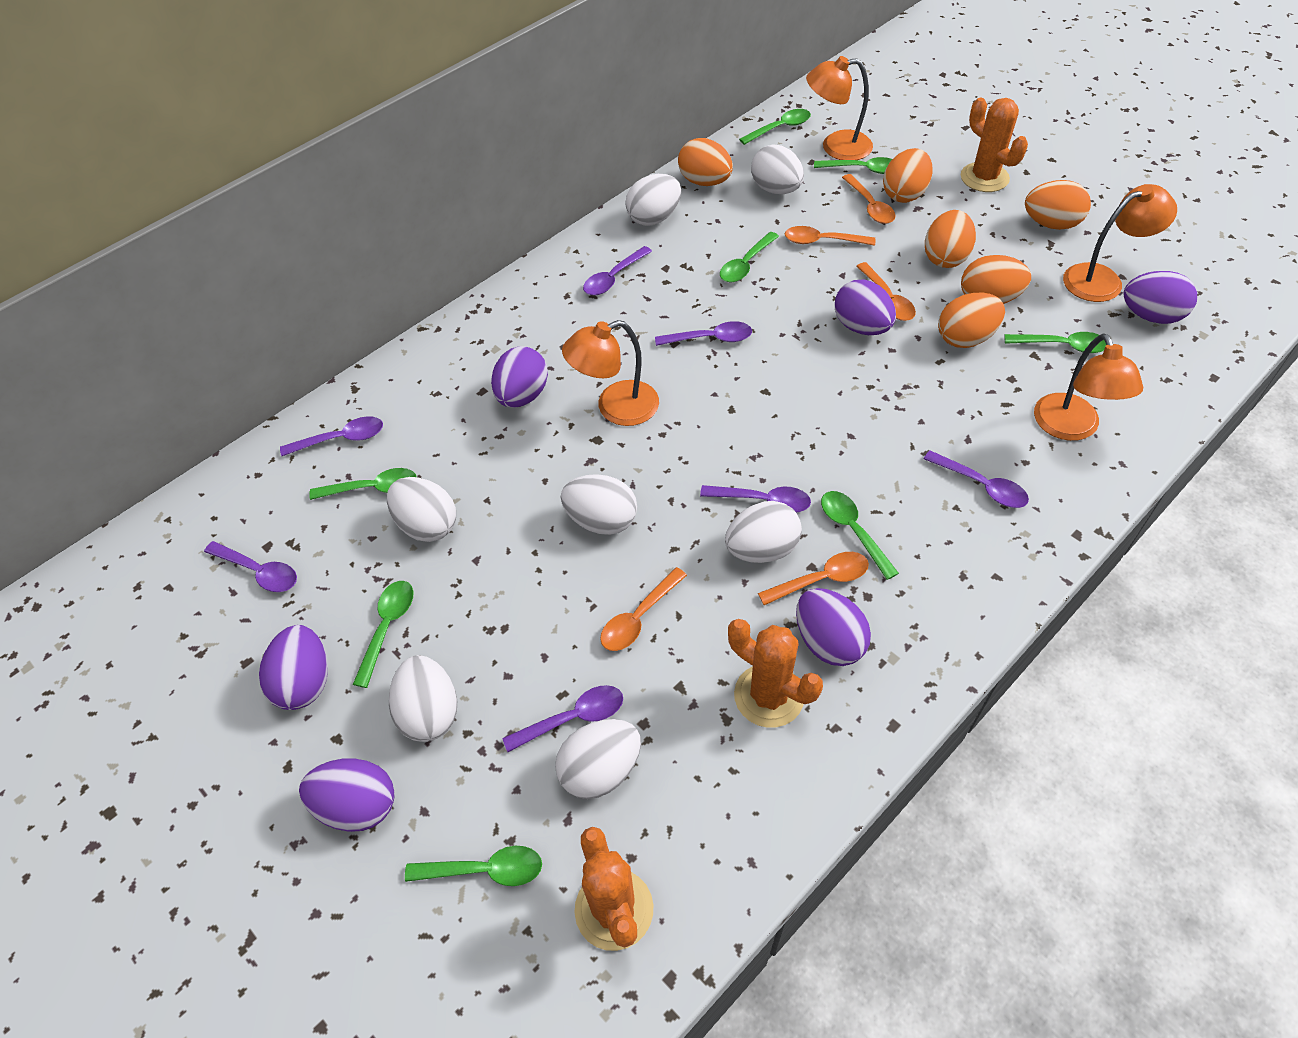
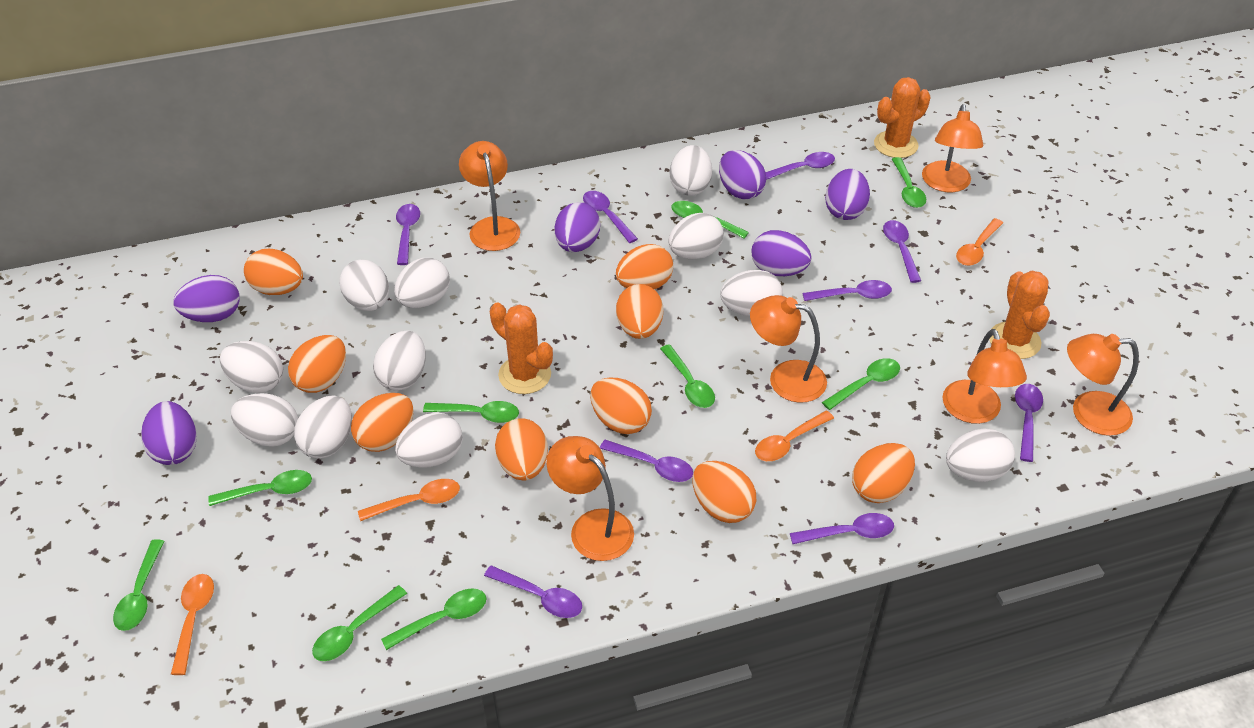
green spoon: [309,468,416,500] [353,581,413,688] [405,846,542,886] [720,232,779,282] [739,109,811,145] [814,157,892,174] [821,491,899,580] [1005,332,1106,353] = 8 -> [113,539,165,631] [208,470,312,506] [312,585,407,661] [381,588,487,650] [423,401,519,423] [660,344,715,408] [671,201,749,239] [822,358,900,410] [892,157,926,208] = 9
orange egg: [678,138,733,186] [883,148,933,203] [925,210,976,268] [938,293,1005,348] [961,255,1031,304] [1025,180,1091,230] = 6 -> [244,249,303,295] [288,335,346,393] [351,393,413,452] [495,418,548,481] [590,378,652,434] [616,244,673,289] [616,284,663,339] [692,461,756,523] [852,443,915,503] = 9
orange lamp: [562,320,659,426] [806,56,873,160] [1034,333,1143,441] [1063,184,1177,302] = 4 -> [459,141,520,251] [546,436,634,561] [750,295,827,403] [922,104,983,192] [942,329,1027,424] [1067,334,1139,436] = 6
orange spoon: [600,567,687,651] [758,552,869,605] [785,226,875,246] [842,174,896,224] [856,262,916,321] = 5 -> [171,574,214,675] [358,479,460,521] [755,410,834,461] [956,218,1003,266] = 4
purple spoon: [204,541,297,592] [280,416,383,456] [502,685,623,752] [583,246,652,295] [655,321,752,346] [700,485,811,512] [924,450,1029,508] = 7 -> [396,204,420,265] [484,565,582,618] [583,191,638,243] [600,440,693,482] [765,152,835,180] [790,513,894,544] [803,280,892,301] [883,220,921,283] [1015,384,1043,462] = 9
white egg: [387,477,456,542] [389,655,457,742] [555,719,641,799] [561,474,637,535] [625,174,681,226] [725,501,802,563] [751,145,804,194] = 7 -> [220,341,283,393] [231,393,298,447] [294,395,352,459] [339,260,389,311] [373,331,426,391] [394,258,450,308] [395,412,462,468] [669,213,724,259] [670,145,712,196] [720,270,783,316] [946,428,1015,482] = 11

